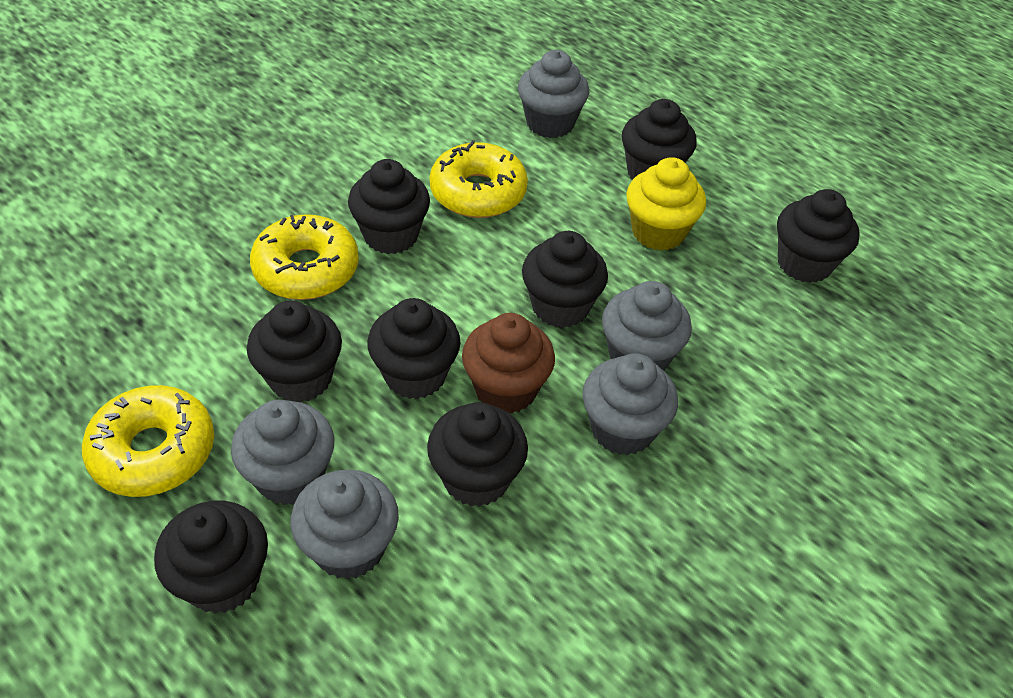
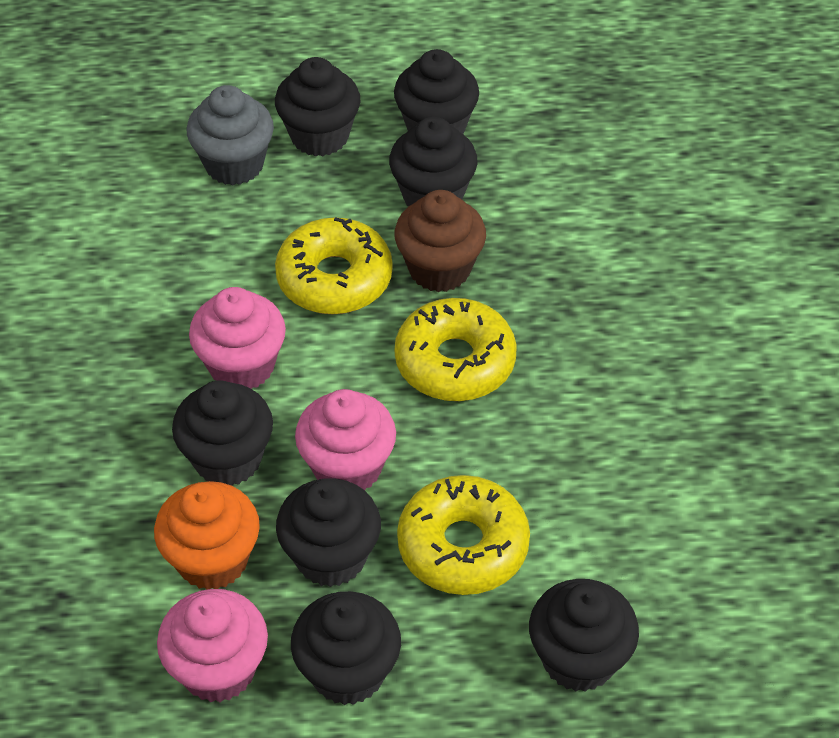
black cupcake: [154,501,268,614] [247,301,342,402] [348,159,430,254] [367,298,460,399] [427,402,528,507] [522,231,608,328] [622,99,697,180] [777,189,860,283] = 8 -> [172,380,273,486] [275,57,360,156] [276,478,381,587] [291,591,401,705] [389,117,478,207] [394,49,479,134] [529,579,639,692] = 7
grey cupcake: [231,400,335,505] [291,469,399,579] [518,50,589,138] [583,353,678,455] [602,281,692,370] = 5 -> [187,85,274,185] = 1
orange cupcake: none = 0 -> [154,481,260,590] = 1
pink cupcake: none = 0 -> [157,589,268,702] [189,287,286,389] [295,389,396,490] = 3
yellow cupcake: [626,157,706,251] = 1 -> none = 0

